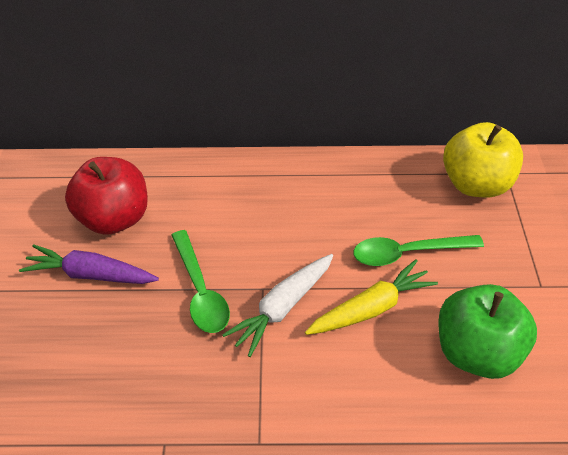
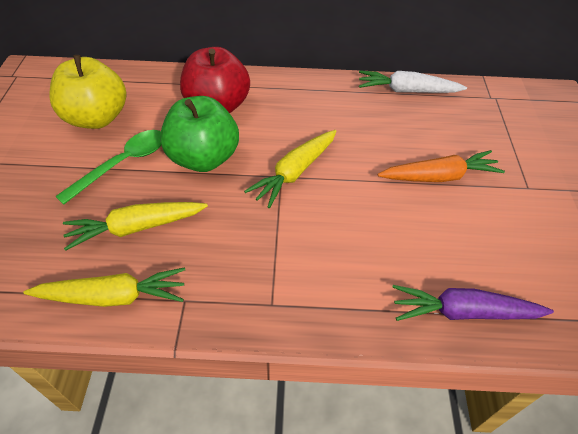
green spoon: [171,230,230,333] [353,235,484,266] = 2 -> [55,130,161,205] = 1
orange carrot: none = 0 -> [378,150,505,182] = 1
yellow carrot: [305,259,438,335] = 1 -> [24,267,185,307] [63,202,208,251] [244,130,337,208] = 3

